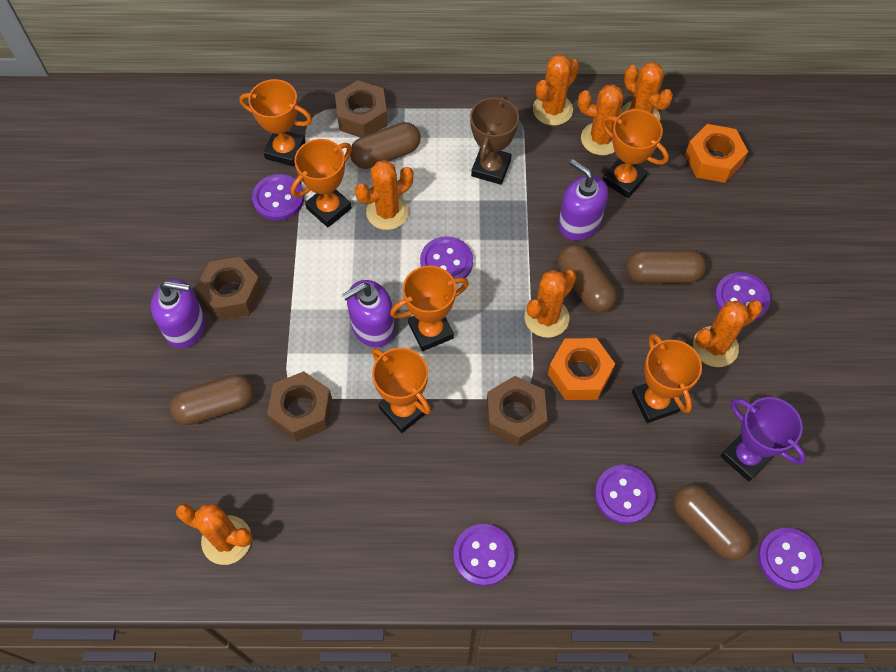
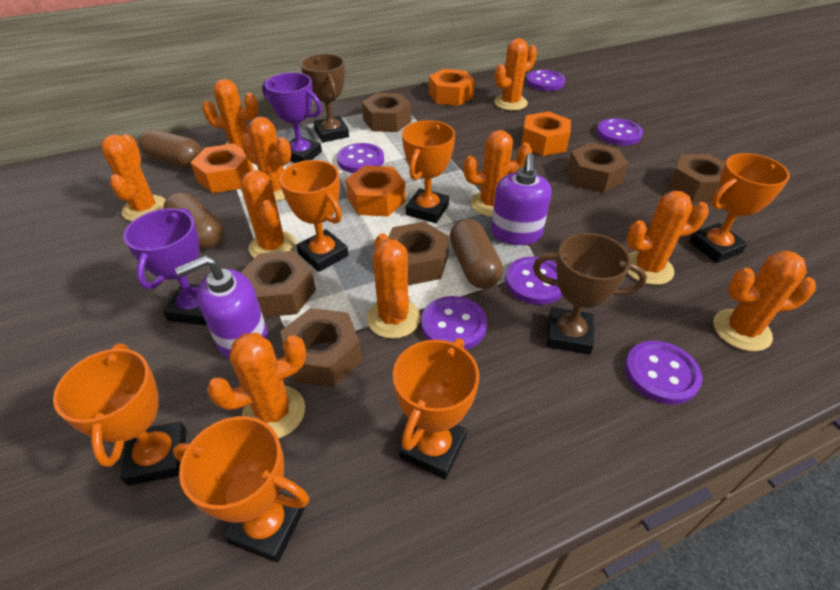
brown capsule: [170,374,254,425] [350,122,421,169] [557,244,617,313] [626,250,706,283] [673,484,751,560] = 5 -> [139,129,202,168] [163,193,224,249] [450,219,503,289] = 3
brown nut: [196,257,262,320] [267,371,332,442] [335,80,388,138] [487,376,547,446] = 4 -> [241,251,316,317] [280,308,362,387] [362,93,411,132] [388,222,449,285] [567,143,629,193] [668,154,725,202] = 6
brown trophy: [470,95,519,185] = 1 -> [301,54,349,142] [533,233,647,354] = 2
orange cactus: [176,503,252,565] [355,160,414,230] [524,270,576,338] [533,54,579,126] [578,84,635,156] [620,62,673,121] [693,300,763,367] = 7 -> [101,134,166,221] [202,79,259,149] [207,333,306,439] [241,117,291,201] [241,170,296,258] [367,233,421,339] [463,130,532,217] [494,38,537,111] [627,191,709,285] [713,251,816,352] = 10
orange nut: [548,338,615,400] [685,124,748,183] = 2 -> [190,143,253,193] [346,165,406,217] [429,69,474,106] [521,112,571,156] = 4
purple soap dispenser: [151,279,205,349] [342,280,395,347] [558,159,608,241] = 3 -> [175,255,268,359] [491,153,551,245] = 2
purple trophy: [720,397,806,481] = 1 -> [123,208,207,325] [262,72,322,163] = 2

